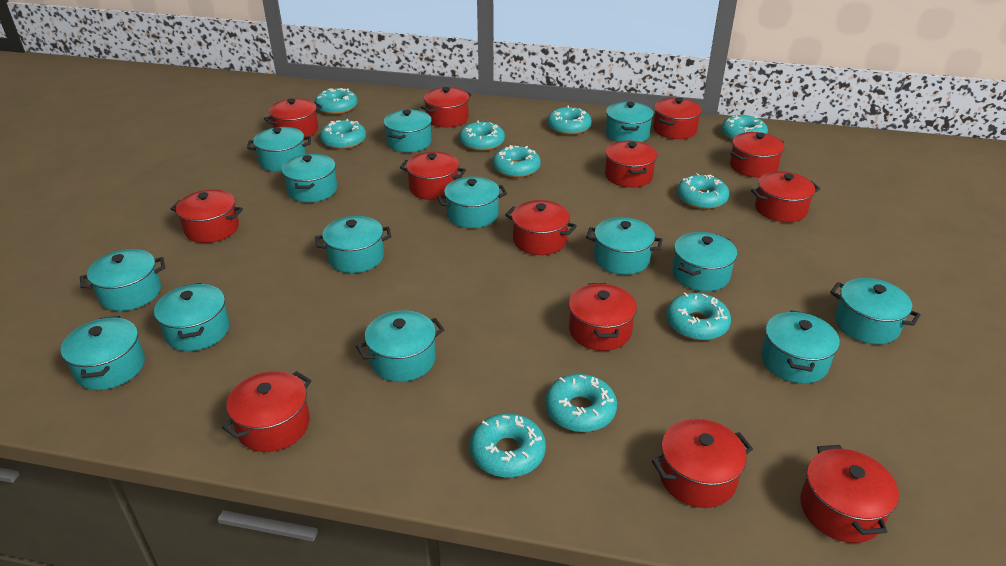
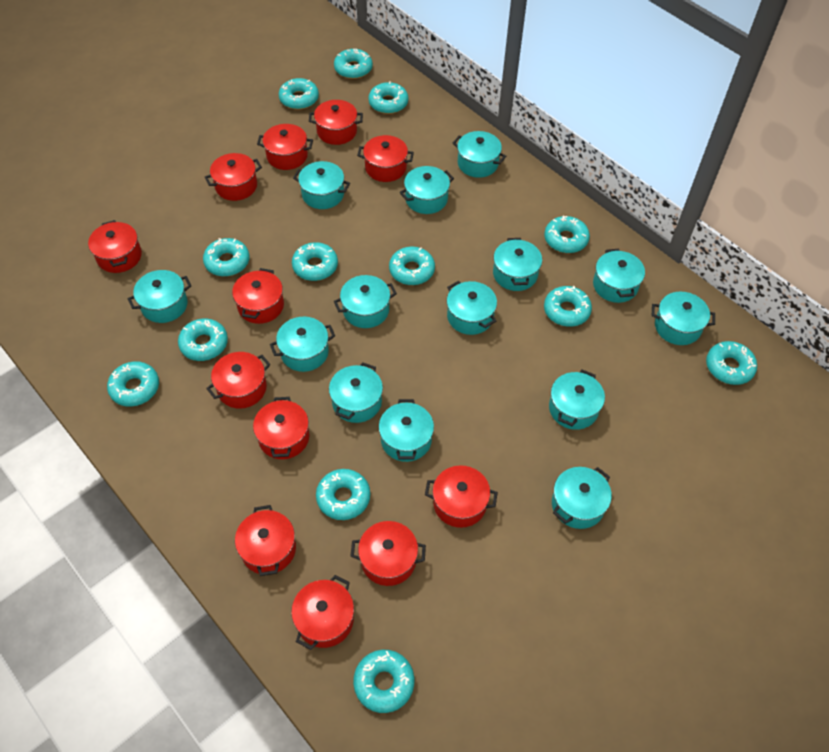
red pot: [171,189,243,243] [222,371,311,452] [264,98,322,137] [400,152,466,200] [421,87,472,127] [505,200,577,255] [569,283,637,351] [605,141,657,187] [652,419,753,508] [653,98,702,139] [730,132,784,178] [751,171,820,222] [800,445,899,543] = 13 -> [88,220,142,273] [205,153,262,201] [206,352,271,409] [232,268,284,324] [235,505,296,576] [253,397,309,459] [257,124,313,170] [291,575,354,650] [309,100,363,145] [350,521,426,586] [357,135,414,182] [425,465,498,528] = 12
turquoise donut: [315,88,358,115] [320,119,366,149] [459,120,505,151] [470,414,546,477] [493,145,541,178] [545,374,617,432] [547,106,592,135] [666,293,731,340] [677,173,729,209] [721,115,768,140] = 10 -> [107,361,159,407] [178,318,228,361] [203,238,250,276] [279,78,319,109] [292,242,338,281] [316,469,370,520] [334,49,373,79] [353,650,414,713] [368,81,408,114] [389,247,435,285] [544,215,590,253] [544,286,592,327] [706,341,757,385] = 13

